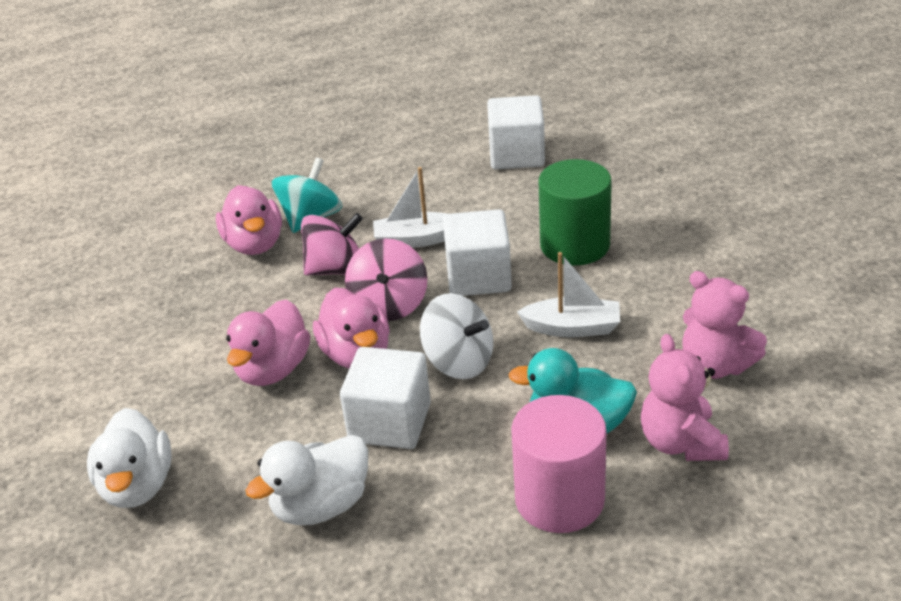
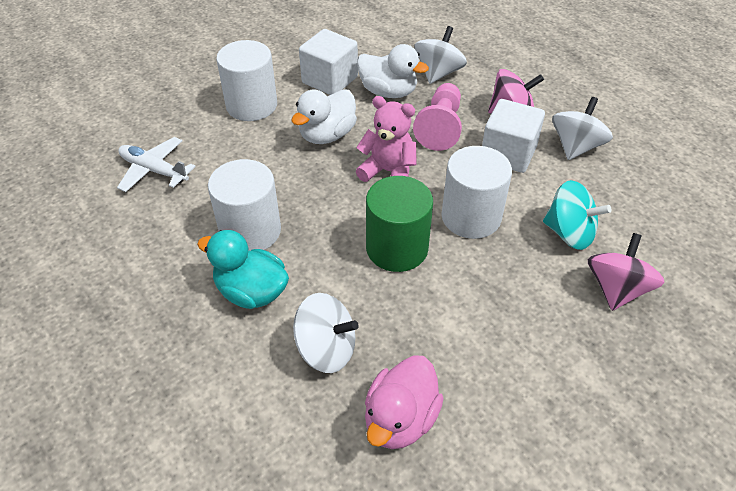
pink cylinder: [511,395,607,533] = 1 -> none = 0
pink duck: [216,185,282,255] [226,299,310,386] [313,288,390,369] = 3 -> [365,355,444,449] = 1
pink pawn: none = 0 -> [413,83,462,151] = 1
pink teddy bear: [641,334,729,461] [682,271,767,379] = 2 -> [356,96,416,182] = 1
white boat: [373,167,447,248] [517,252,620,337] = 2 -> none = 0
white cube: [340,347,431,449] [443,209,512,296] [487,95,545,169] = 3 -> [299,29,358,95] [482,99,545,173] = 2
white cylinder: none = 0 -> [208,159,281,251] [216,40,277,121] [441,146,512,239] = 3
white plane: none = 0 -> [117,137,196,192] = 1
white spinning top: [420,293,493,379] = 1 -> [293,293,359,373] [414,26,467,84] [552,97,613,160] = 3

